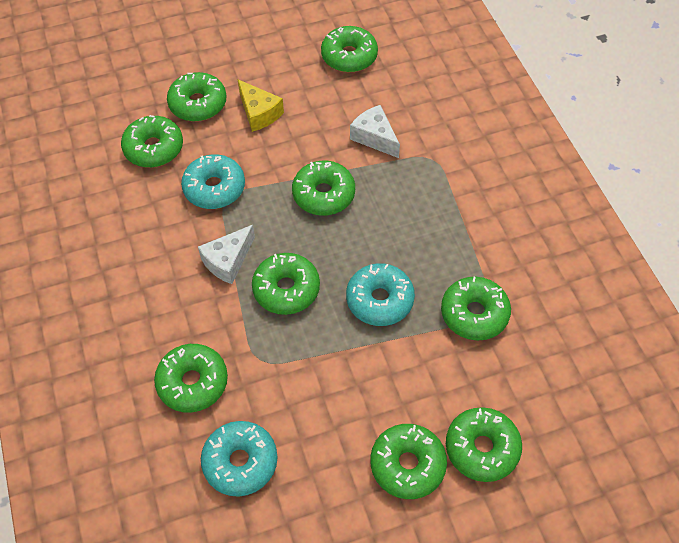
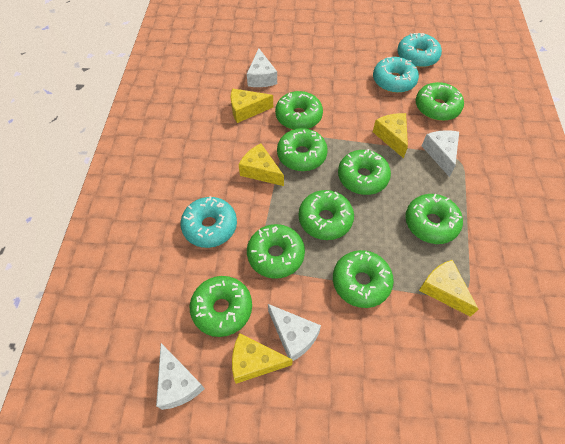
white cheese: [198,225,255,284] [350,105,400,158] = 2 -> [156,343,205,410] [247,48,277,87] [268,304,321,361] [422,130,459,177] = 4
yellow cheese: [237,79,284,132] = 1 -> [231,88,273,123] [232,333,293,384] [239,144,284,186] [373,113,408,158] [419,260,479,317] = 5

